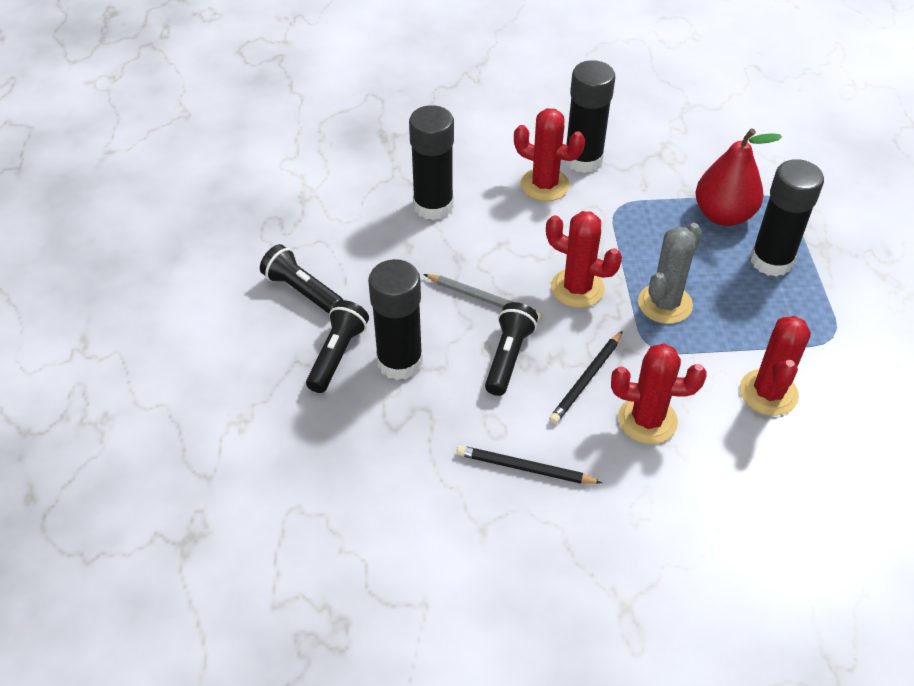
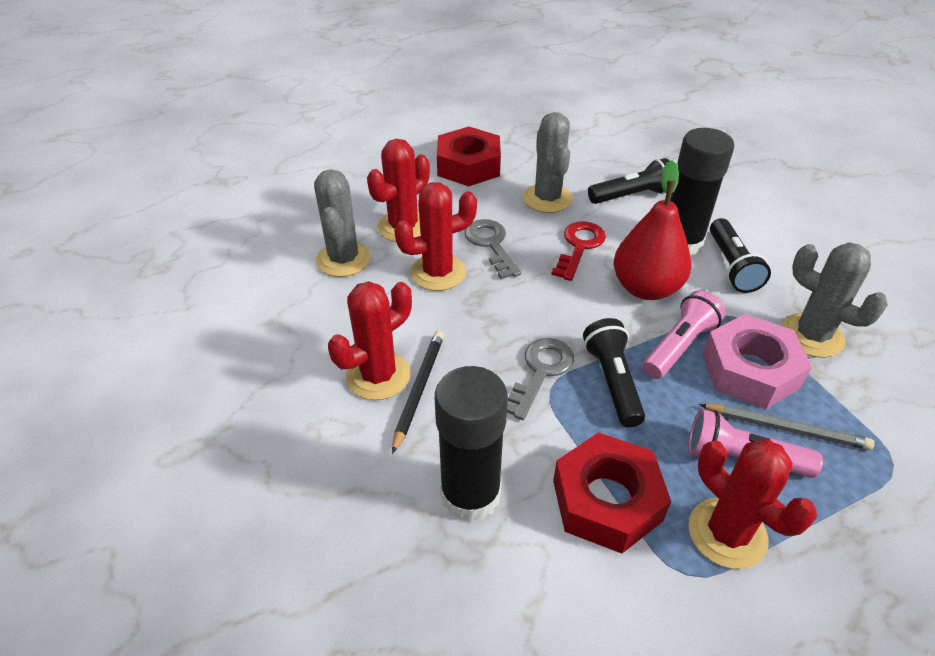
black glue stick: [368,259,423,380] [409,105,454,220] [565,60,615,173] [750,159,824,277] = 4 -> [435,366,508,522] [670,128,734,256] = 2
black pencil: [457,445,602,484] [549,331,623,424] = 2 -> [392,331,444,454] = 1
grey cactus: [638,223,702,324] = 1 -> [314,169,371,277] [523,112,573,213] [781,242,888,358] = 3
grey key: none = 0 -> [464,219,521,279] [507,338,574,420] = 2
pink flashlight: none = 0 -> [643,290,725,379] [688,409,823,478] = 2
pink nut: none = 0 -> [702,314,812,409] = 1
red key: none = 0 -> [551,221,606,281] = 1
red nut: none = 0 -> [437,127,501,186] [553,432,671,553] = 2

